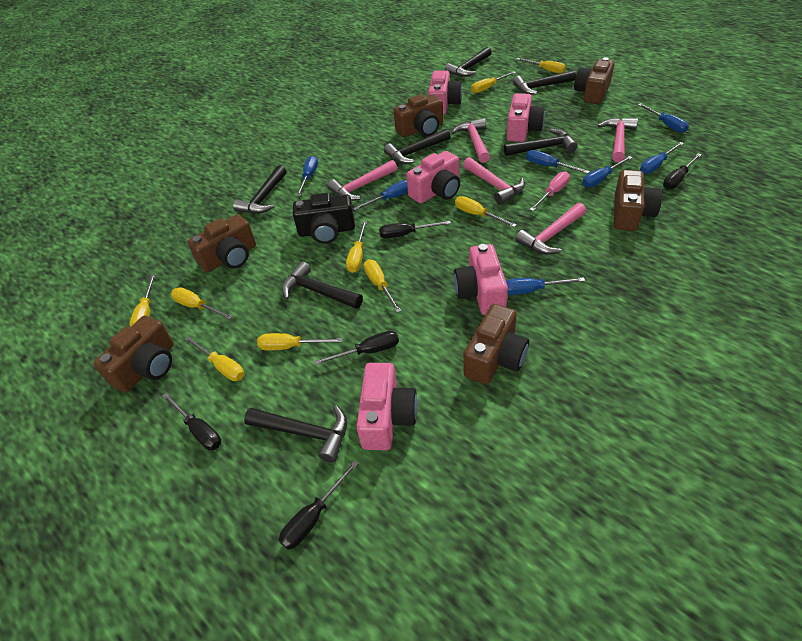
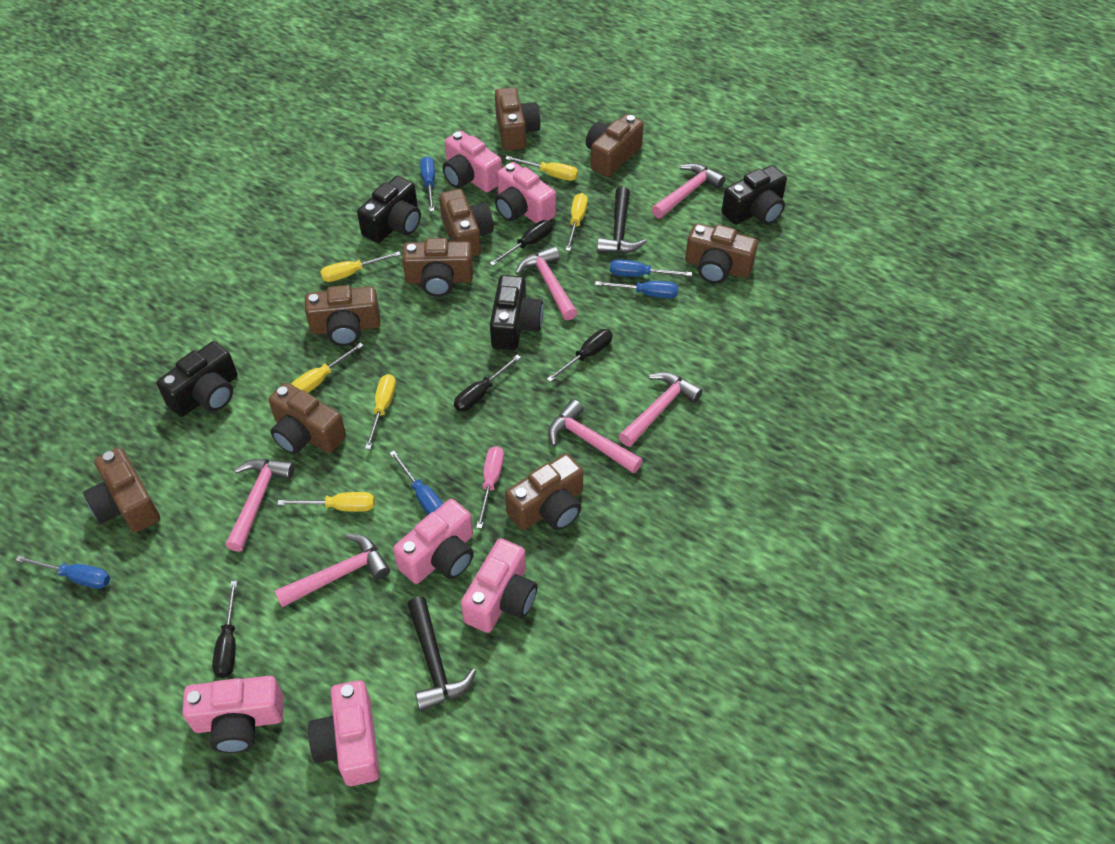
black camera: [293,193,355,244] = 1 -> [157,341,237,417] [357,176,421,243] [490,275,544,350] [721,165,787,225] = 4
black hammer: [233,165,286,214] [244,405,347,463] [282,261,363,309] [384,129,451,164] [445,47,492,77] [504,129,578,156] [513,70,576,95] = 7 -> [407,597,476,711] [597,187,646,253] = 2
black screwdriver: [162,392,221,450] [279,461,358,550] [314,331,399,365] [379,221,451,239] [663,153,702,189] = 5 -> [212,581,237,678] [454,354,521,411] [490,220,552,266] [547,329,613,382] = 4
blue screwdriver: [296,156,318,196] [353,180,408,211] [506,277,585,295] [526,150,590,174] [582,156,633,187] [638,103,689,133] [640,142,684,174] = 7 -> [15,555,110,589] [390,451,443,515] [420,156,435,212] [595,281,678,298] [610,259,692,277] = 5
brown camera: [93,316,174,392] [188,214,256,272] [393,94,443,137] [463,304,529,385] [574,57,614,104] [614,170,662,231] = 6 -> [83,447,160,533] [268,382,346,454] [305,285,380,346] [402,238,473,297] [439,189,494,256] [495,87,541,151] [505,453,583,530] [586,114,644,177] [685,223,758,284] = 9
pink camera: [356,363,418,450] [406,151,460,204] [428,70,462,114] [454,244,508,315] [507,93,545,142] = 5 -> [182,676,283,753] [308,680,380,786] [393,499,474,584] [443,131,502,192] [461,539,538,633] [495,162,556,223] = 6
pink hammer: [327,160,397,201] [451,118,490,163] [463,157,525,204] [515,203,586,254] [598,118,638,162] = 5 -> [226,459,295,552] [274,534,390,608] [515,246,578,320] [548,399,643,473] [619,372,703,447] [652,163,725,218] = 6
yellow screwdriver: [130,274,156,327] [171,287,233,320] [185,336,244,381] [257,333,342,351] [346,221,367,273] [364,259,401,313] [455,196,517,227] [471,71,516,93] [517,58,566,74] = 9 -> [277,492,375,512] [291,343,364,393] [320,251,401,282] [365,374,396,449] [505,156,578,181] [566,193,588,251] = 6

